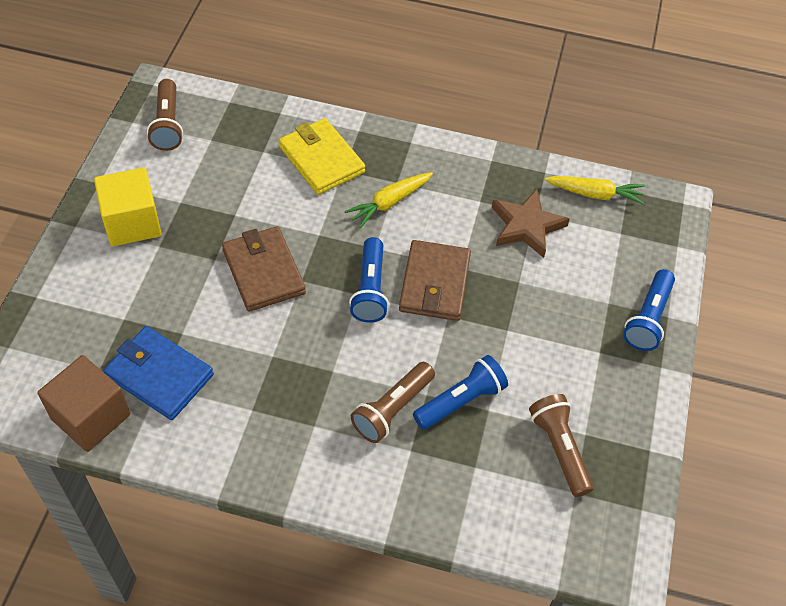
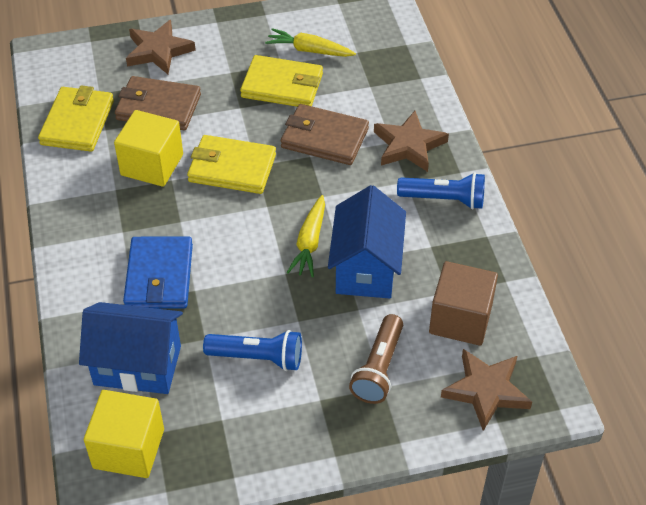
blue flashlight: [349,237,389,323] [413,355,508,430] [623,269,675,351] = 3 -> [203,330,302,371] [397,173,485,210] = 2
blue house: none = 0 -> [79,302,183,394] [328,185,406,299] = 2
brown flashlight: [147,79,183,151] [351,362,435,443] [529,394,594,497] = 3 -> [349,314,403,404] = 1
brown star: [492,189,570,258] = 1 -> [126,20,196,74] [374,111,449,172] [441,349,532,431] = 3
yellow cube: [94,167,162,246] = 1 -> [84,390,164,478] [114,110,183,187] = 2
yellow wallet: [279,118,365,195] = 1 -> [38,85,114,152] [187,135,276,194] [240,55,323,107] = 3

